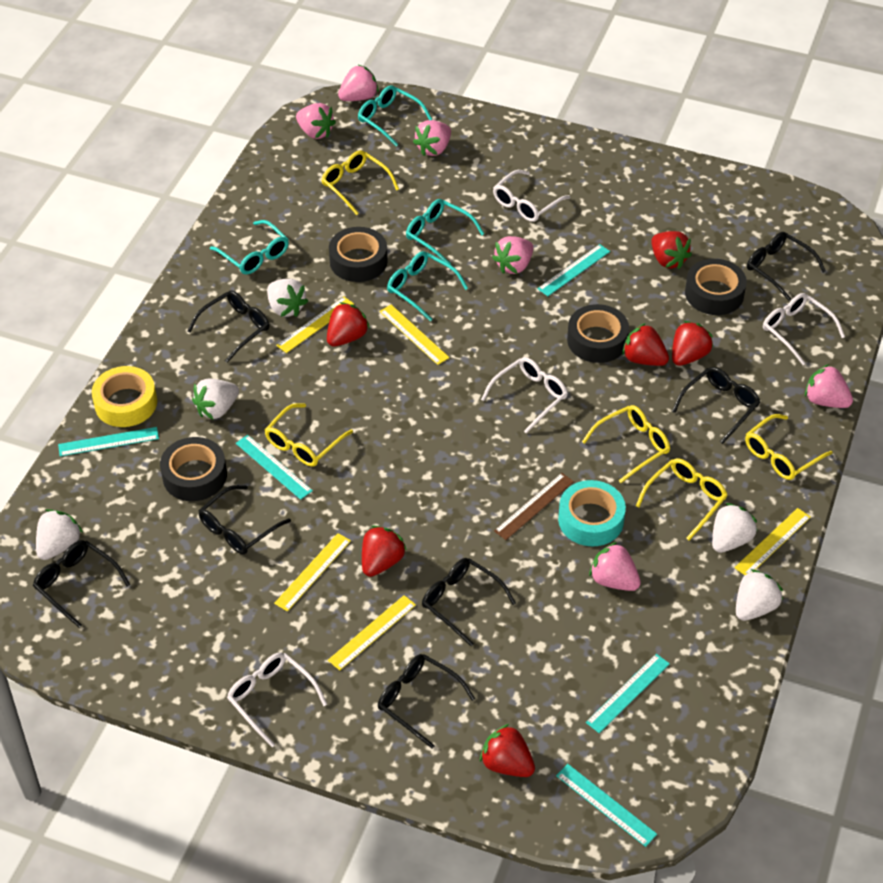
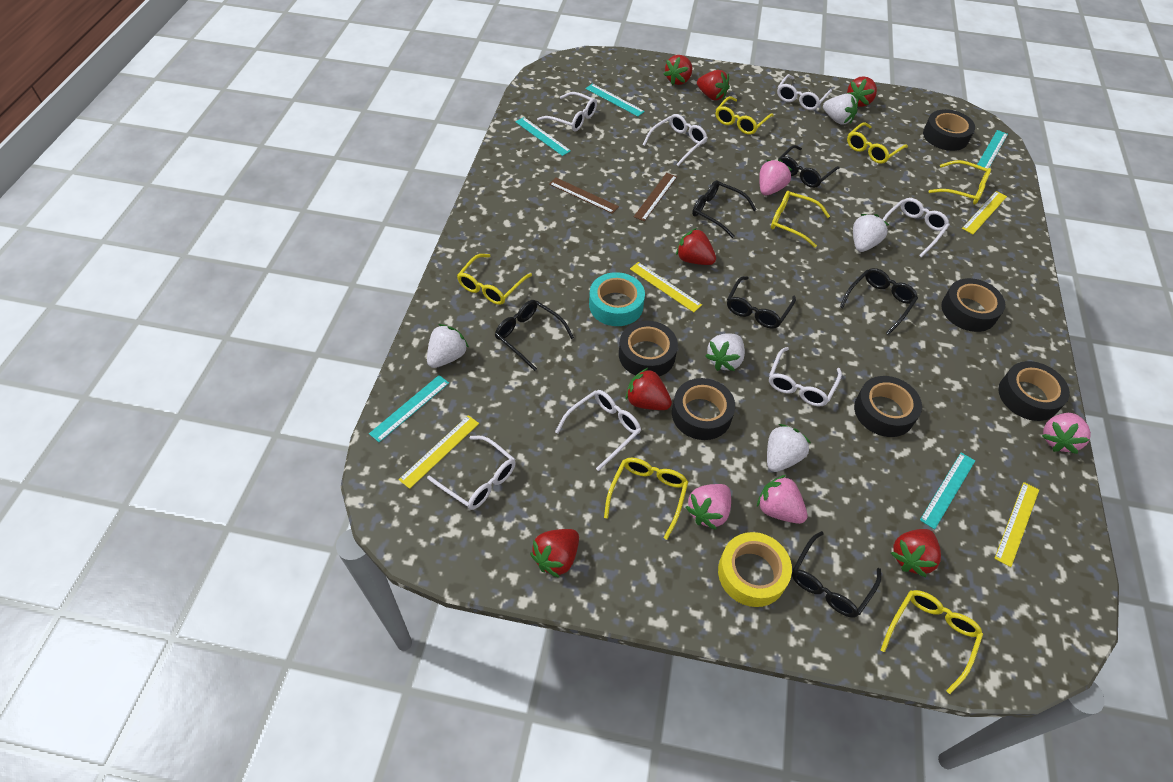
black glasses: [33,540,130,628] [187,290,269,363] [199,485,291,554] [378,654,475,748] [422,558,516,646] [672,367,760,444] [747,232,826,301] = 7 -> [495,300,574,371] [692,180,757,238] [727,276,796,329] [778,145,840,188] [792,531,881,617] [840,268,918,335] = 6
black tape: [160,437,227,501] [329,227,388,282] [567,304,629,363] [685,259,747,315] = 4 -> [619,321,678,376] [672,378,735,440] [854,376,922,437] [923,109,975,151] [941,278,1005,332] [998,361,1070,421] = 6
brown ruler: [494,473,574,540] = 1 -> [549,177,619,214] [634,173,677,221] = 2
pink strawberry: [296,103,336,139] [338,65,379,101] [413,120,451,156] [492,236,534,274] [589,542,641,591] [805,364,853,408] = 6 -> [686,484,731,530] [757,475,808,524] [759,160,792,196] [1042,413,1091,454] = 4
red strawberry: [327,302,370,347] [362,526,407,577] [480,724,535,777] [622,323,669,366] [651,231,692,269] [672,321,713,366] = 6 -> [530,529,579,578] [626,368,672,410] [664,55,692,85] [676,228,716,265] [697,70,730,100] [847,76,877,107] [891,529,941,577] = 7
turquoise glasses: [210,220,289,275] [358,85,432,147] [387,251,468,321] [406,199,484,264] = 4 -> none = 0
white glasses: [227,652,327,747] [481,357,568,434] [493,170,570,222] [763,293,845,365] = 4 -> [427,436,516,510] [537,92,597,132] [555,390,641,471] [643,114,708,166] [769,347,842,406] [777,74,832,110] [882,198,950,258] = 7
yellow glasses: [265,403,353,467] [321,150,399,215] [582,405,670,483] [636,458,728,540] [745,414,833,480] = 5 -> [457,254,532,305] [604,457,688,540] [716,96,774,135] [771,191,830,248] [847,122,908,164] [881,590,983,694] [929,160,991,205] = 7
yellow ruler: [274,533,351,612] [276,297,354,353] [328,595,416,671] [380,305,449,365] [734,508,811,575] = 5 -> [398,415,479,489] [630,262,702,312] [962,191,1007,234] [994,482,1039,567] = 4

